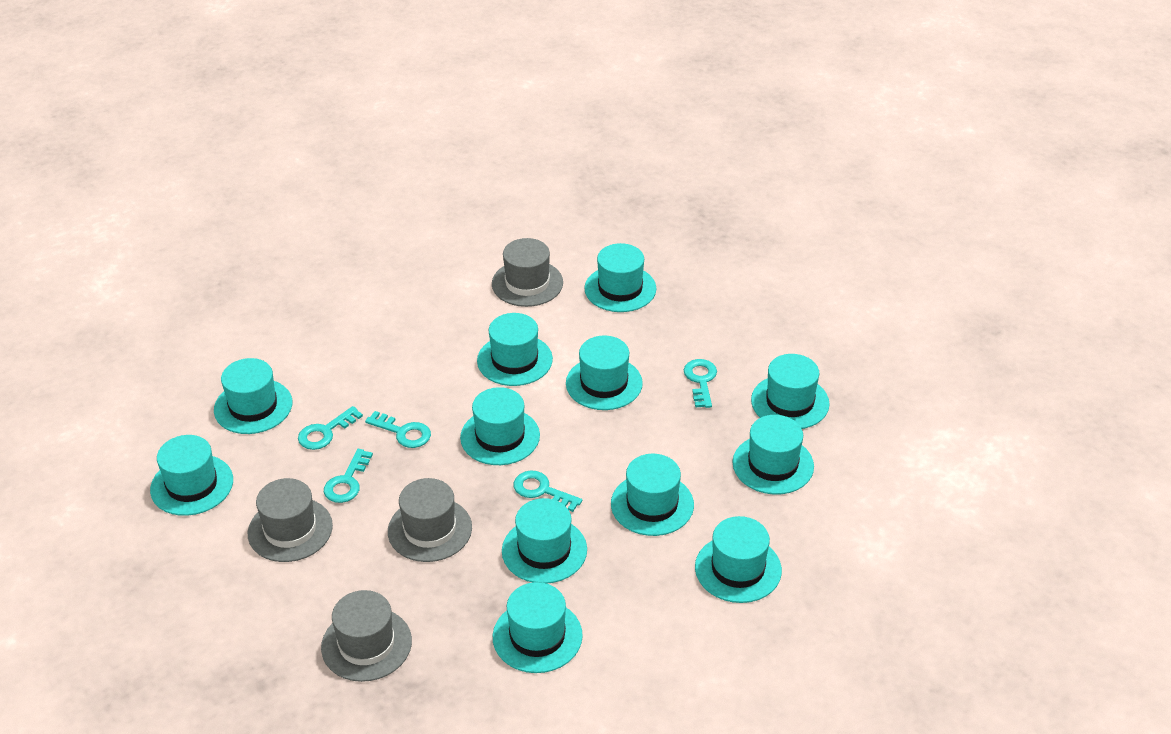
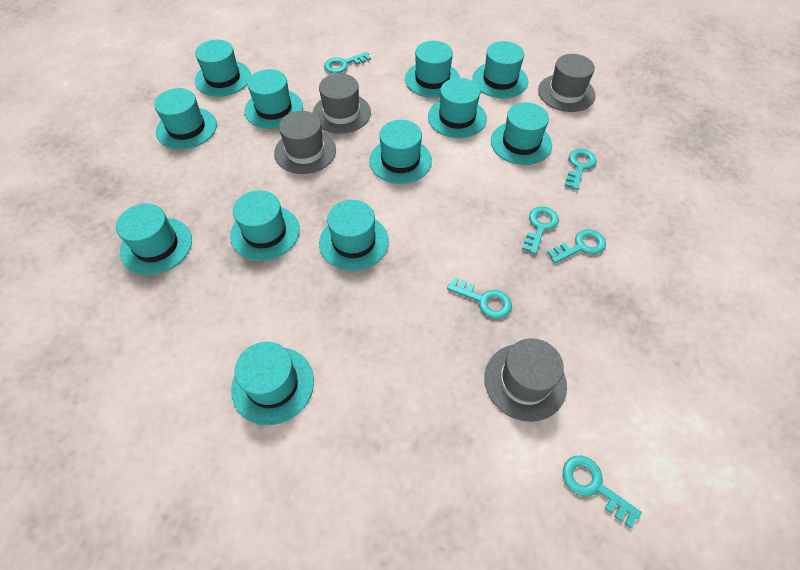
turquoise key: [298,406,363,450] [324,449,373,503] [365,411,431,448] [513,470,582,512] [684,359,717,408] = 5 -> [324,52,371,74] [447,277,512,319] [522,206,559,254] [547,229,606,263] [563,456,642,528] [565,149,597,190] = 6

